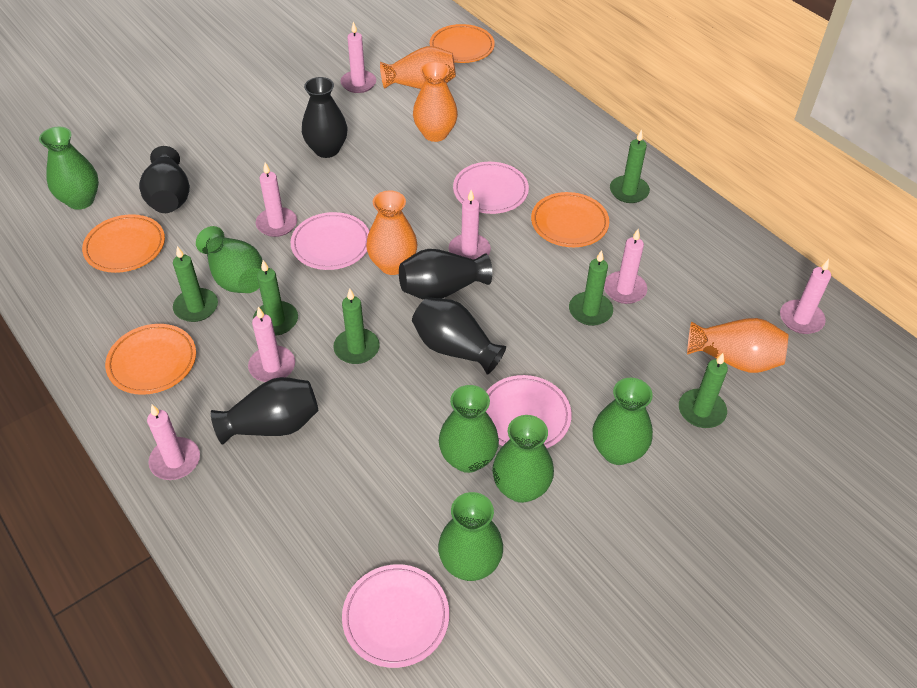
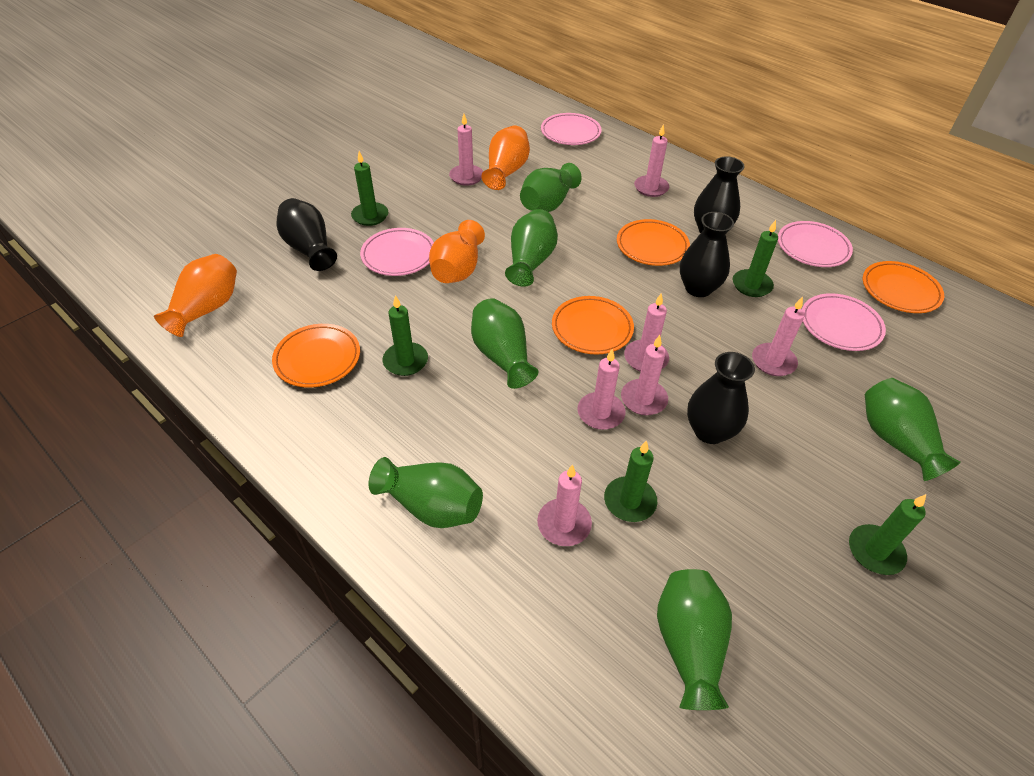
black vase: [139,146,190,213] [211,377,318,445] [302,77,347,158] [399,249,492,300] [412,297,506,375] = 5 -> [277,198,337,271] [680,212,734,297] [687,352,755,444] [694,156,745,233] = 4
green candle: [173,246,218,322] [253,260,298,336] [333,289,380,364] [569,250,613,326] [610,129,650,203] [679,353,728,428] = 6 -> [351,151,388,226] [382,295,428,376] [604,440,657,522] [733,220,778,297] [849,494,926,575] = 5
orange vase: [366,190,418,275] [380,46,456,89] [413,62,458,142] [687,318,788,373] = 4 -> [154,254,237,337] [429,220,485,283] [481,125,530,190] = 3

